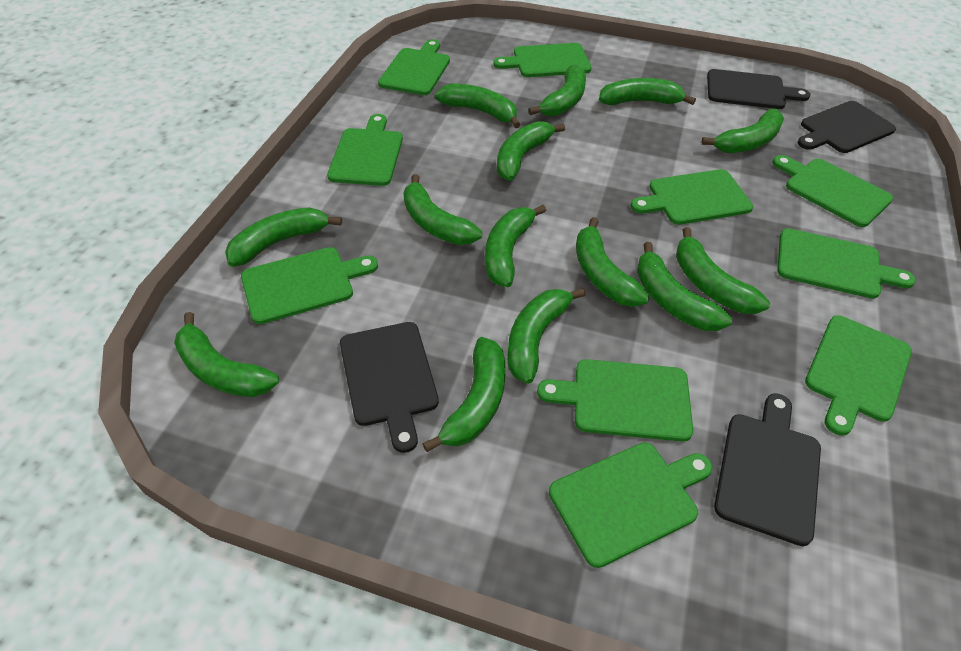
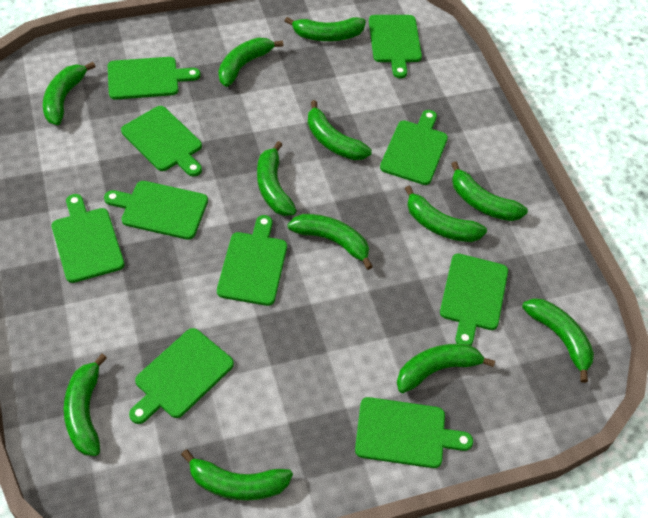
black cutting board: [340,322,439,453] [707,69,810,109] [714,393,821,546] [797,101,896,153] = 4 -> none = 0
green banana: [174,312,279,397] [225,208,342,267] [403,174,482,245] [422,337,506,452] [435,84,521,128] [485,205,546,287] [497,121,565,181] [507,288,585,384] [528,64,586,116] [576,217,650,307] [599,78,696,105] [637,242,732,331] [676,227,770,314] [701,109,784,153] = 14 -> [43,62,96,125] [64,354,107,456] [181,449,293,501] [218,37,283,87] [257,141,297,216] [285,17,366,41] [288,214,373,270] [308,100,372,160] [397,344,495,393] [405,185,487,242] [452,161,528,221] [522,298,594,383] = 12

